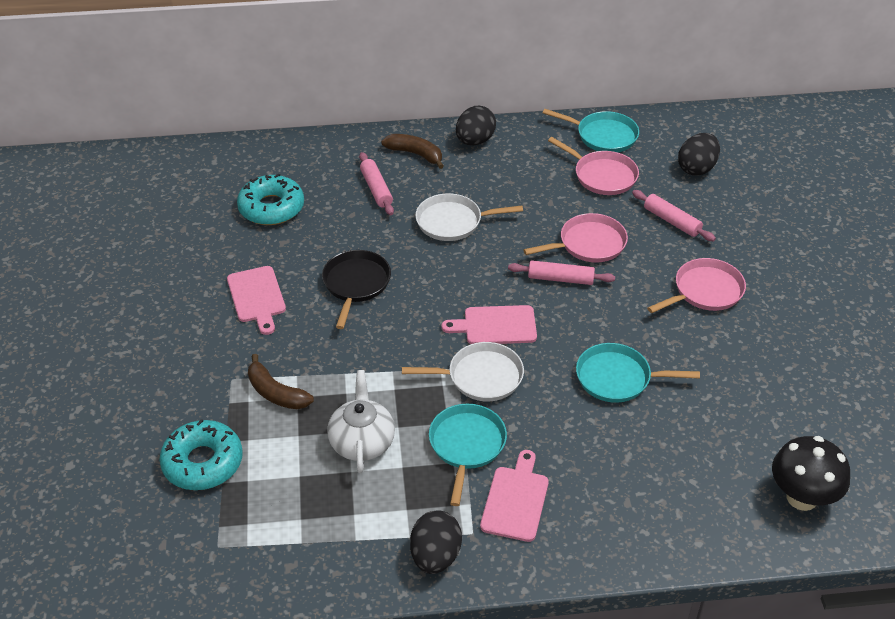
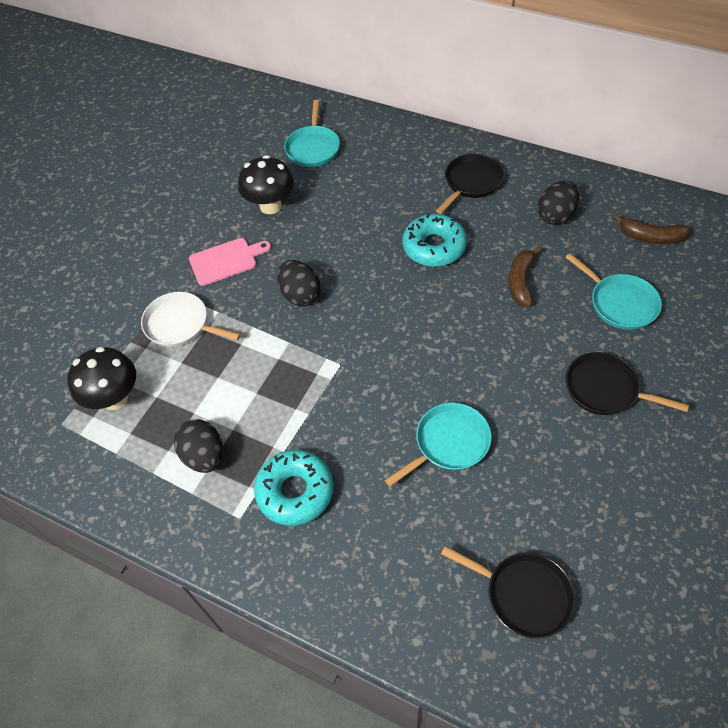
black mushroom: [772,436,850,511] = 1 -> [68,347,136,410] [238,155,294,214] = 2
black pan: [322,250,391,329] = 1 -> [436,154,504,214] [441,546,575,639] [566,352,689,415] = 3
pink cutting board: [227,266,286,335] [442,305,537,344] [480,450,549,542] = 3 -> [189,238,271,286] = 1
pink pan: [523,213,628,263] [548,137,639,195] [647,258,746,313] = 3 -> none = 0
pink rolling pin: [359,152,394,215] [508,260,615,285] [632,190,716,241] = 3 -> none = 0
white pan: [402,342,524,401] [415,193,523,241] = 2 -> [141,292,241,347] = 1
white teapot: [327,370,395,473] = 1 -> none = 0

